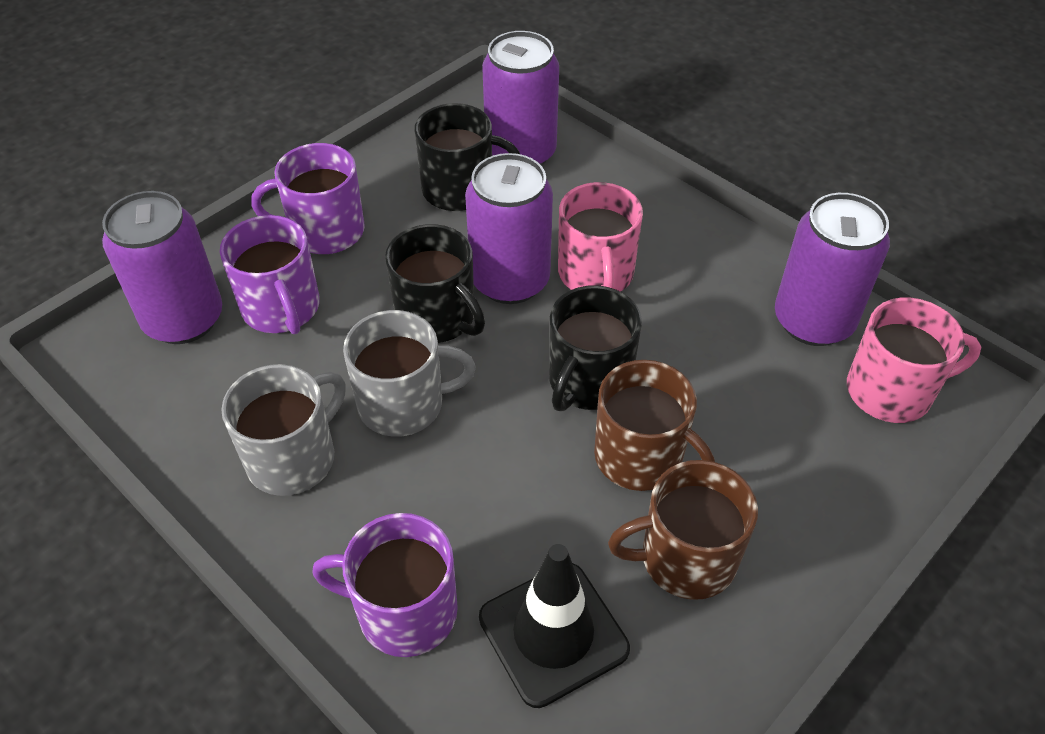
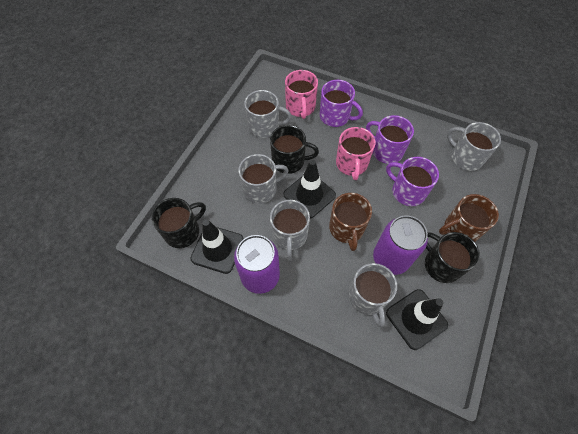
black traffic cone: [479,544,630,708] = 1 -> [190,219,243,274] [283,160,336,218] [386,289,448,350] = 3
grey mug: [221,364,346,496] [343,310,476,437] = 2 -> [238,154,289,204] [244,90,292,138] [270,200,310,259] [348,263,397,327] [447,122,501,171] = 5
purple can: [102,191,222,344] [465,153,553,304] [482,31,559,166] [775,193,890,346] = 4 -> [234,235,280,294] [373,216,428,275] = 2

